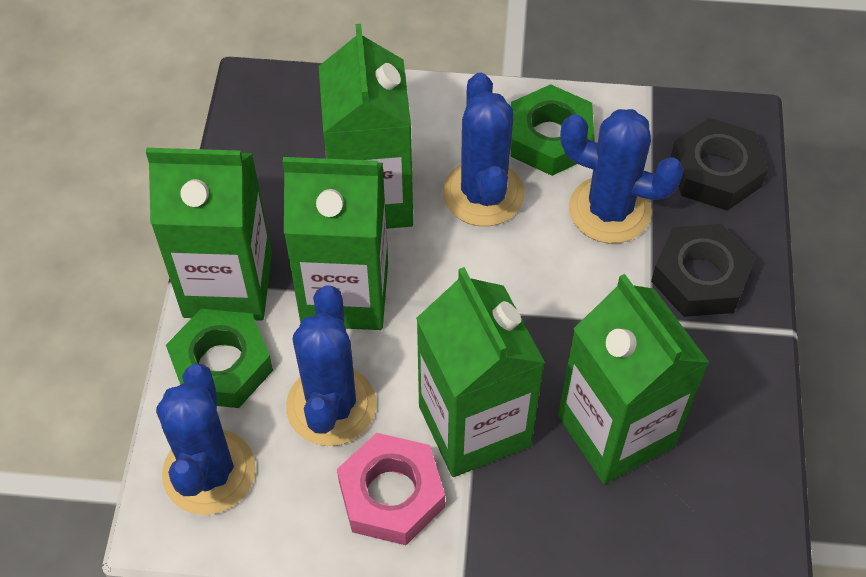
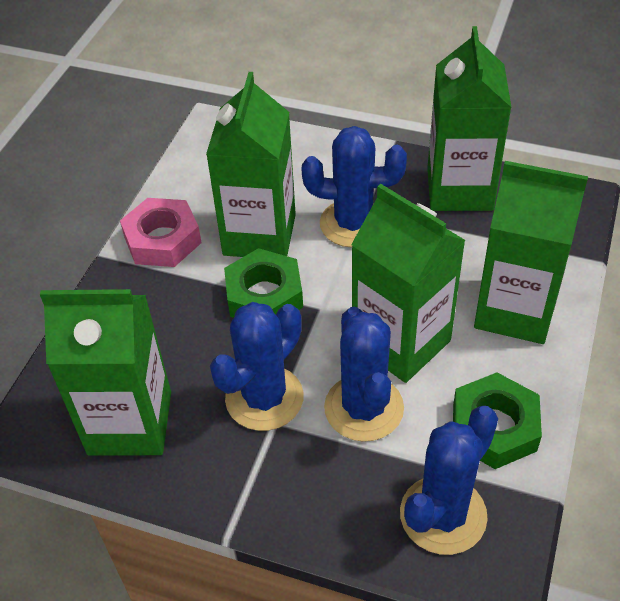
black nut: [651,224,755,317] [671,118,768,211] = 2 -> none = 0

